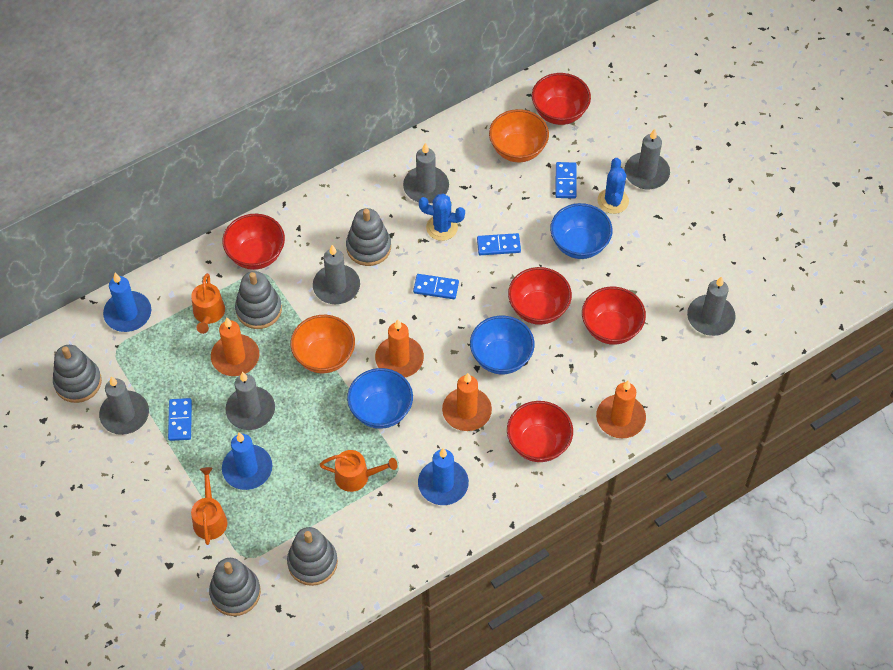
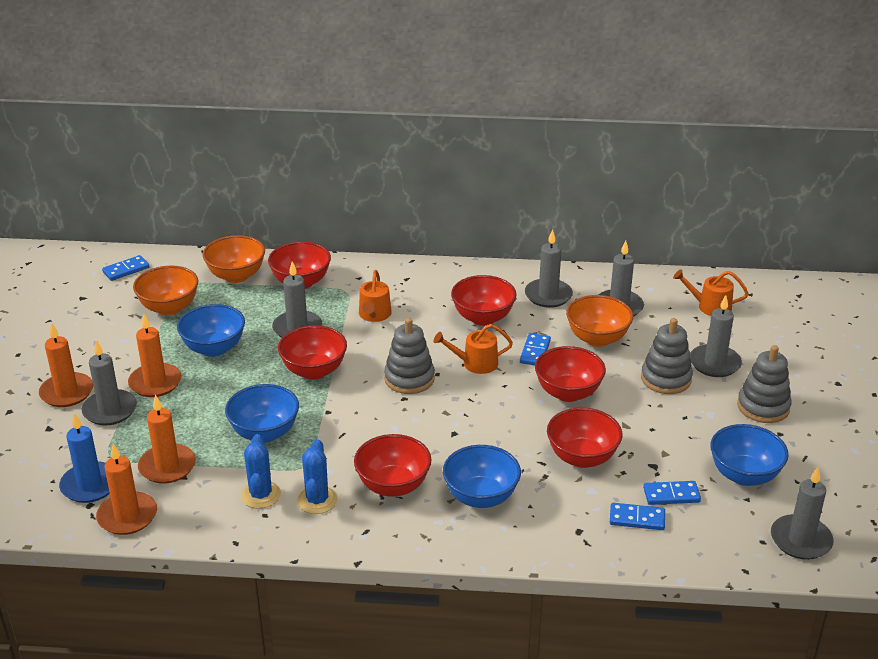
blue bowl: [347,368,413,429] [470,316,535,374] [550,203,613,259] = 3 -> [177,304,245,357] [225,384,299,443] [443,445,521,508] [710,424,789,486] = 4
blue candle: [103,273,151,332] [222,433,272,490] [418,448,469,505] = 3 -> [59,413,110,503] = 1
grey stacking toy: [53,345,102,403] [209,558,261,616] [235,271,282,329] [287,527,338,586] [346,208,391,266] = 5 -> [384,318,435,394] [641,318,693,394] [737,345,792,423] = 3
orange bowl: [290,315,355,373] [489,109,549,162] = 2 -> [133,265,199,315] [202,235,265,283] [566,295,633,347] = 3
red bowl: [222,214,285,270] [507,401,573,462] [508,267,572,325] [532,73,591,125] [582,287,646,345] = 5 -> [268,241,331,289] [278,325,347,380] [354,434,431,497] [451,275,517,326] [535,346,606,402] [547,407,623,468] = 6

